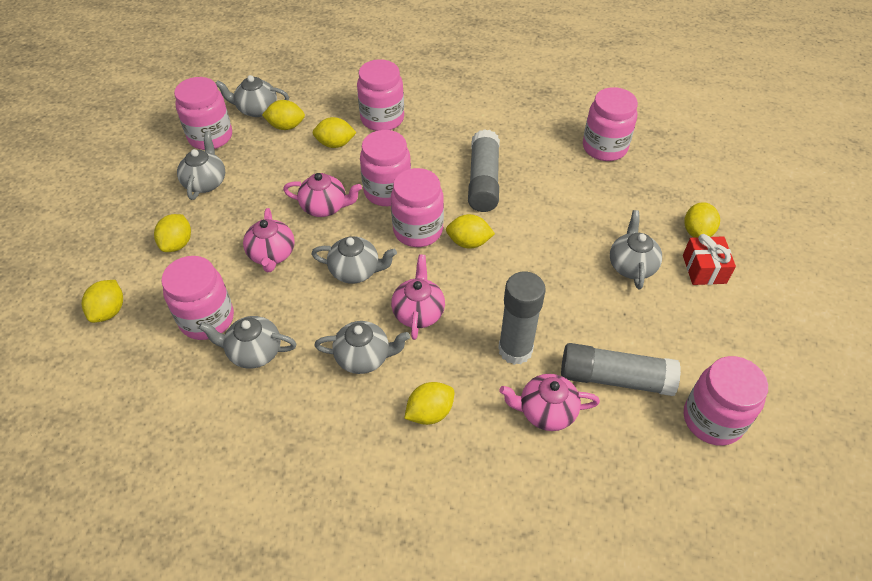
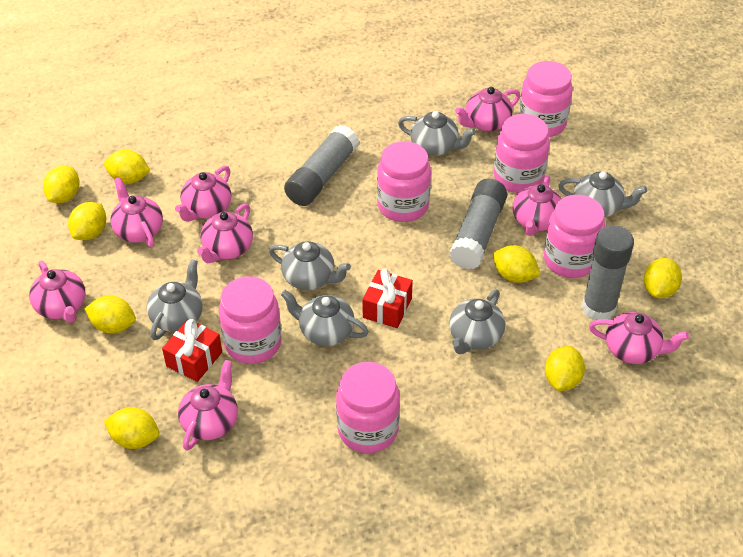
pink jar: [161,256,234,340] [174,77,232,150] [357,59,404,131] [360,130,411,206] [391,168,444,247] [583,87,638,161] [684,356,768,446] = 7 -> [219,276,282,364] [336,362,400,453] [377,141,431,222] [494,114,550,193] [519,61,573,137] [544,195,605,278] = 6
pink teapot: [243,208,295,273] [283,173,362,217] [391,254,445,340] [499,374,600,431] = 4 -> [29,261,86,323] [110,177,163,247] [175,166,231,222] [178,360,238,451] [197,204,253,263] [455,87,520,131] [513,176,561,236] [589,312,689,364] = 8
red gift: [683,234,736,285] = 1 -> [162,319,222,382] [362,269,413,328] = 2
yellow lemon: [82,280,123,323] [154,214,191,252] [262,100,305,130] [313,117,357,148] [404,382,454,425] [446,214,495,249] [684,202,720,238] = 7 -> [43,166,80,203] [68,202,106,240] [84,295,136,334] [104,150,151,184] [104,407,159,449] [493,245,540,283] [545,346,585,391] [644,258,682,298] = 8

